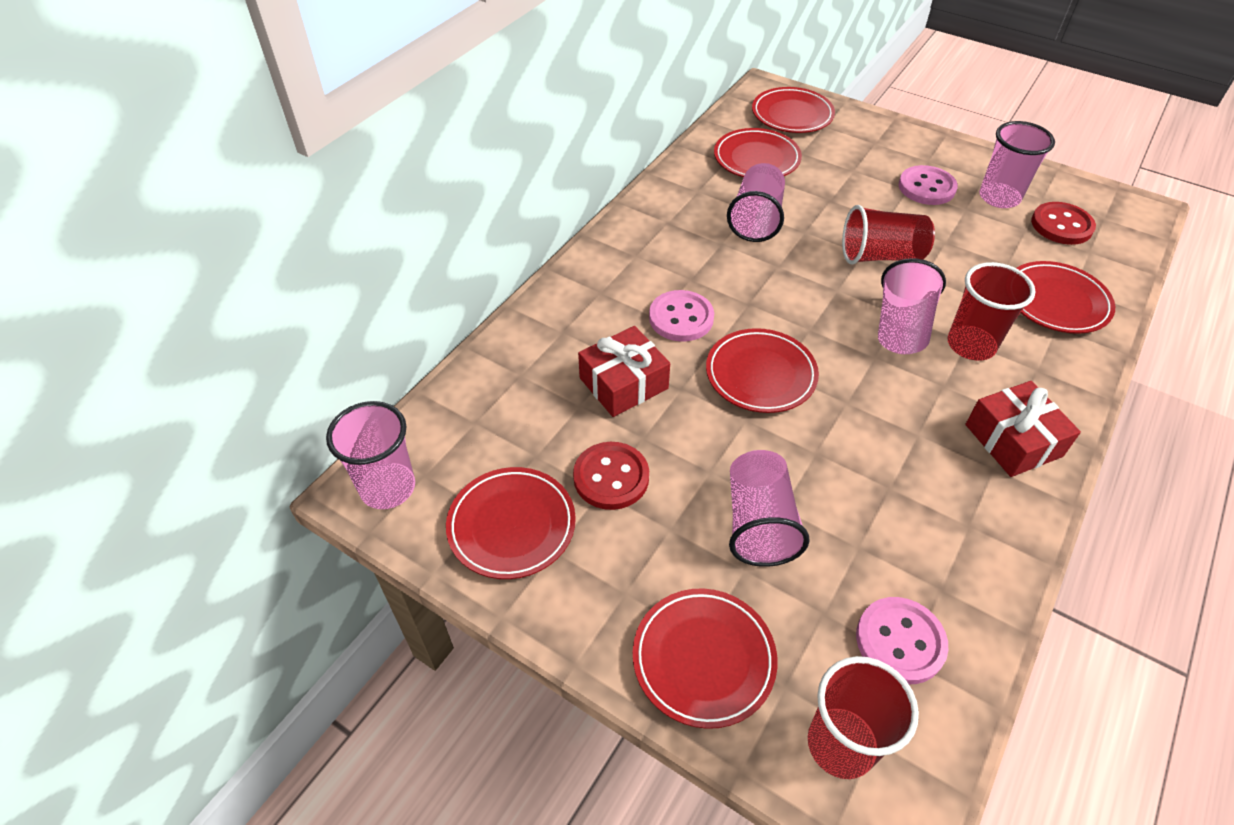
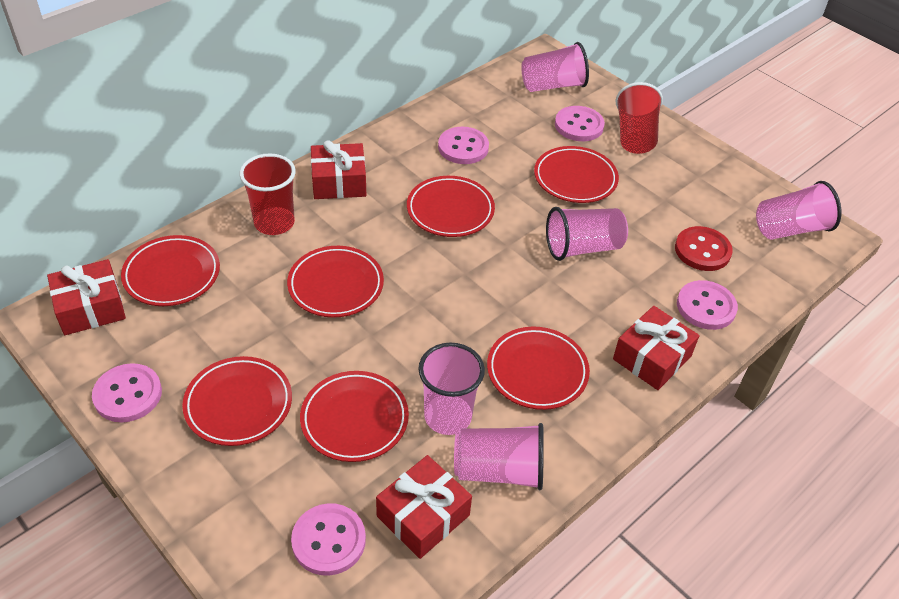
pink button: [649,290,714,342] [856,597,949,684] [899,165,958,205] = 3 -> [92,363,162,422] [291,503,366,576] [438,127,489,164] [555,106,605,141] [677,280,738,330] = 5
red button: [573,442,649,510] [1031,202,1096,245] = 2 -> [675,226,733,271] = 1
red cup: [808,656,919,779] [842,205,935,264] [947,262,1036,361] = 3 -> [239,153,296,235] [616,82,663,154] = 2
red gift: [578,326,670,417] [965,381,1081,477] = 2 -> [47,259,126,335] [311,140,367,199] [376,455,472,559] [613,306,700,390] = 4
red plate: [446,467,576,579] [633,588,778,729] [706,328,819,413] [714,128,802,177] [752,87,835,133] [1017,261,1115,334] = 6 -> [121,235,220,306] [182,356,292,446] [287,246,384,318] [300,371,409,462] [407,176,495,237] [487,327,590,410] [534,146,619,203] = 7

